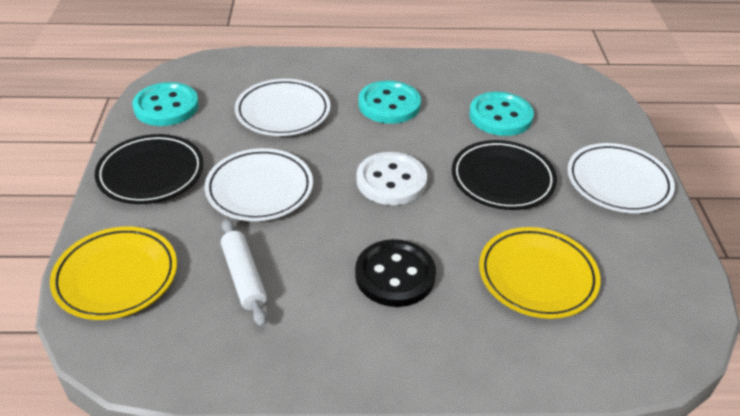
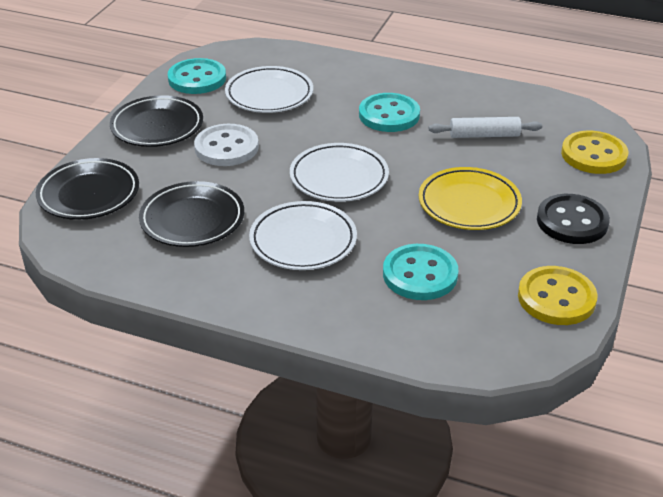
black plate: [95,134,204,204] [452,140,557,210] = 2 -> [36,158,139,220] [110,95,203,147] [139,181,244,247] = 3
yellow button: none = 0 -> [518,266,598,325] [561,131,628,174] = 2
yellow plate: [50,227,177,320] [479,227,601,319] = 2 -> [419,167,522,230] = 1

